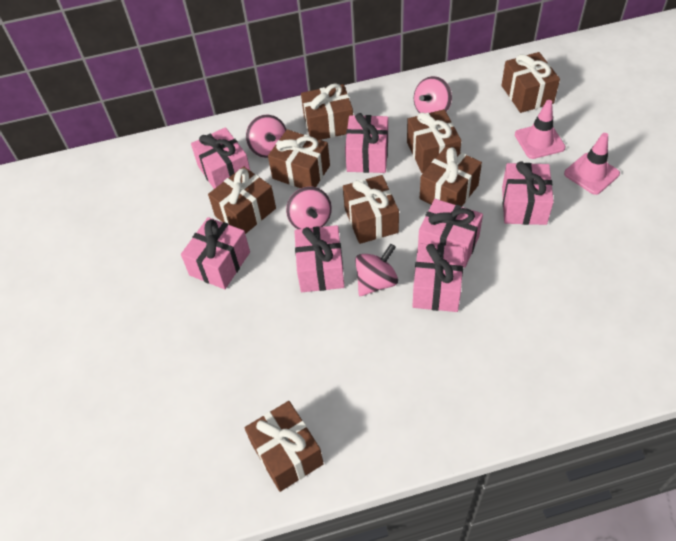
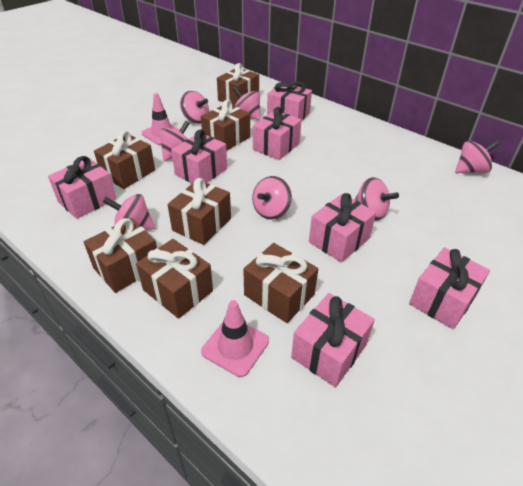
brown gift: [208,166,276,234] [244,401,324,492] [268,129,330,188] [301,83,353,140] [343,175,399,244] [407,109,461,173] [420,146,482,206] [501,52,560,113] = 8 -> [84,218,157,293] [94,131,155,189] [136,239,213,319] [167,178,231,245] [201,100,250,151] [217,63,259,106] [243,243,318,323] = 7
pink spinning top: [246,115,287,158] [286,186,332,229] [355,243,398,296] [414,76,452,113] = 4 -> [103,194,155,230] [159,121,190,161] [180,91,209,124] [233,87,261,120] [252,176,292,220] [354,177,399,220] [455,140,499,173] = 7

